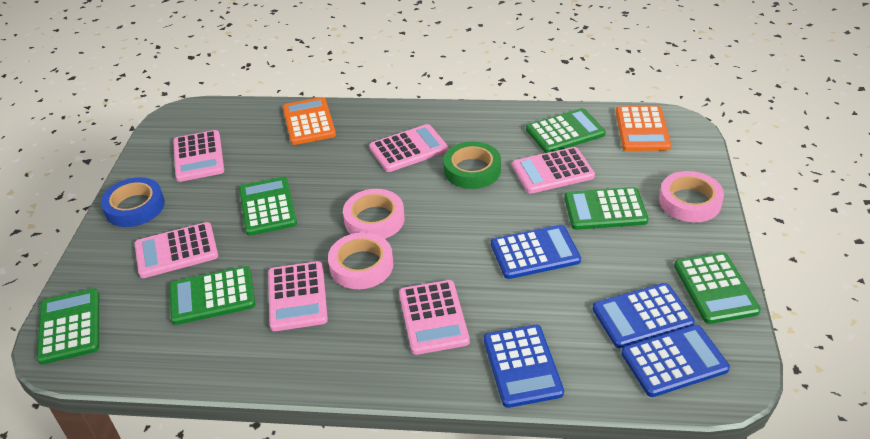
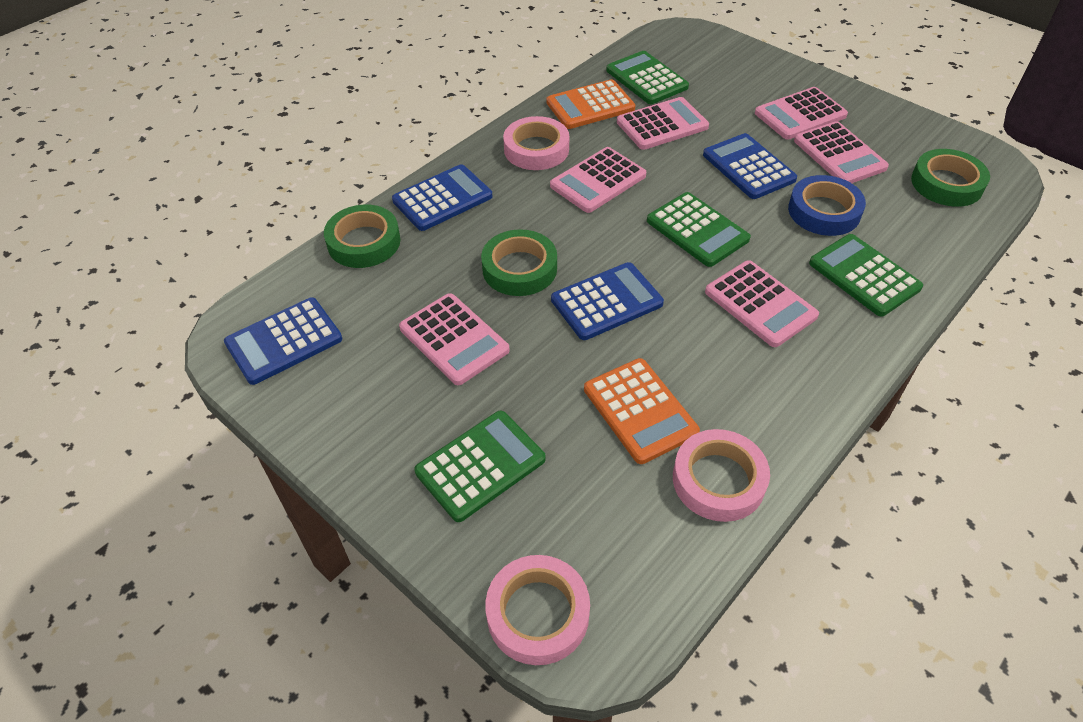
green calculator: [37,288,99,365] [169,266,255,325] [239,177,297,236] [526,108,606,153] [564,187,648,230] [674,252,761,324] = 6 -> [414,411,546,522] [606,51,689,104] [647,192,751,267] [809,234,923,316] = 4
green tape: [443,142,501,189] = 1 -> [324,205,400,268] [481,229,557,296] [911,149,990,207] = 3

